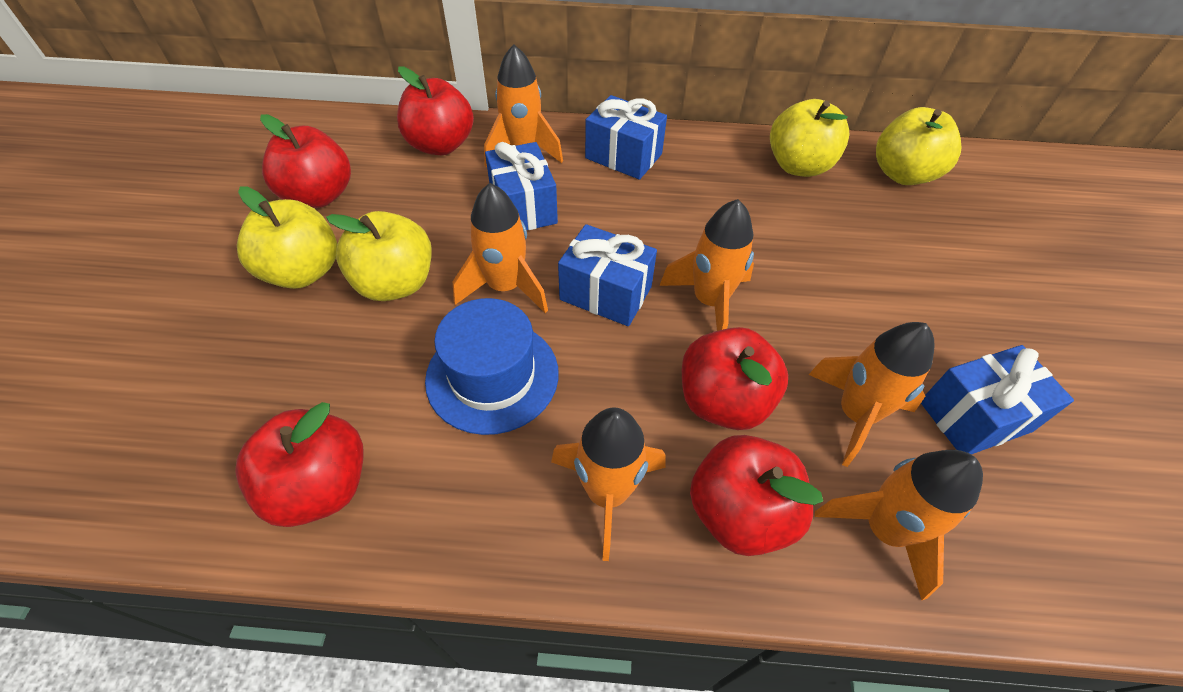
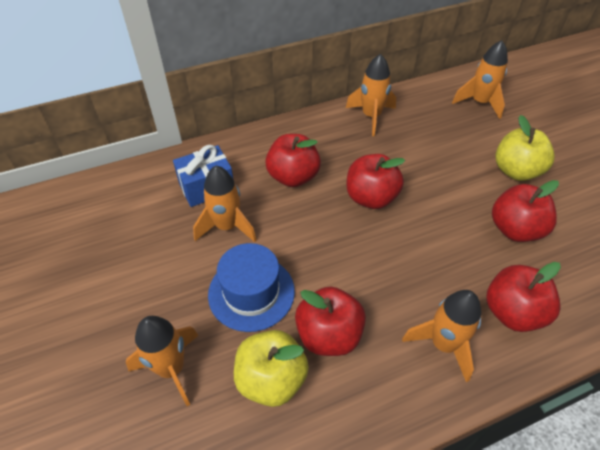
blue gift: [485,142,558,230] [558,224,657,326] [585,95,667,180] [921,345,1074,454] = 4 -> [173,145,233,207] = 1
orange rocket: [453,183,548,313] [484,44,563,167] [551,407,666,561] [659,199,754,331] [808,322,934,467] [815,450,983,600] = 6 -> [126,316,199,406] [193,166,257,242] [346,54,396,136] [402,290,481,382] [452,40,508,119] = 5
yellow apple: [237,186,337,289] [326,211,432,301] [770,99,849,177] [876,107,961,185] = 4 -> [234,330,309,407] [495,115,555,181] = 2

